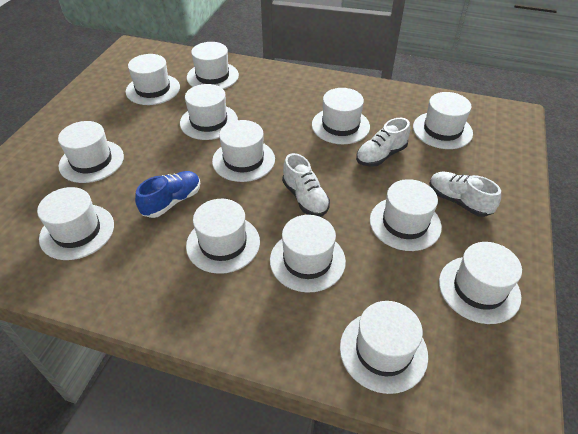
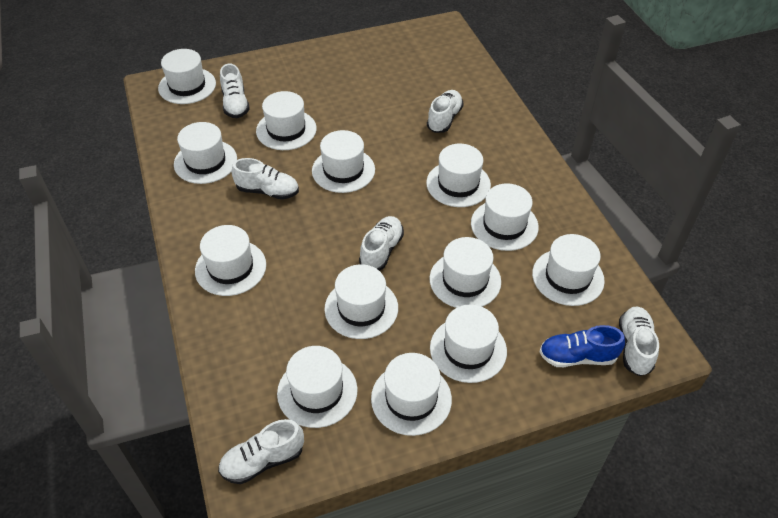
white shoe: [282,153,330,217] [356,118,410,167] [429,171,501,217] = 3 -> [218,419,304,484] [220,63,250,118] [232,158,299,199] [359,216,404,271] [427,90,464,133] [619,307,659,376] = 6

